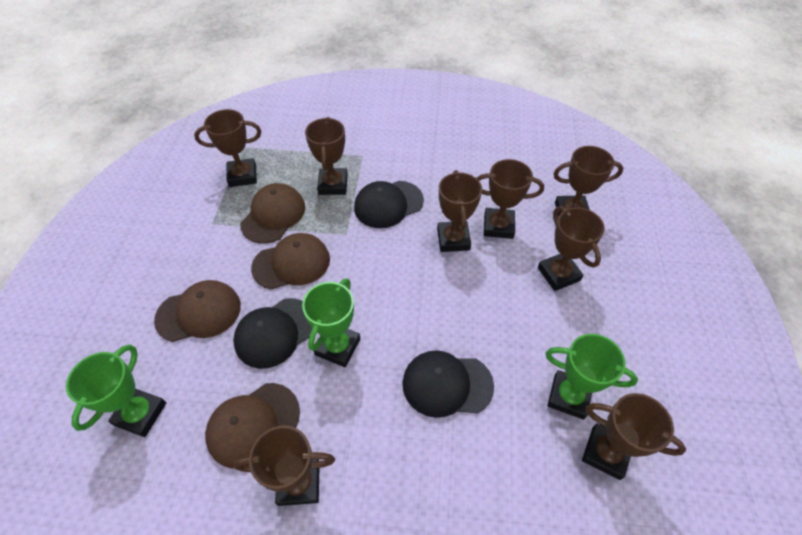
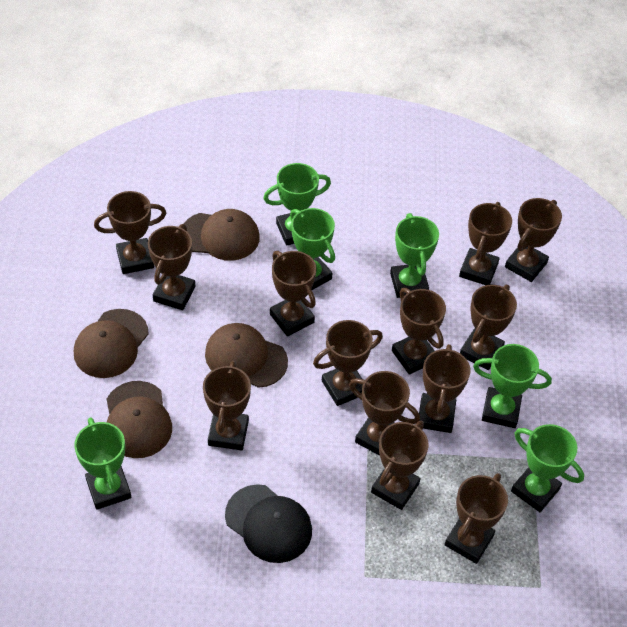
black cap: [233,298,313,369] [354,181,424,228] [402,350,494,418] = 3 -> [225,484,312,563] = 1
brown trophy: [194,109,261,187] [233,426,335,506] [305,117,348,195] [437,170,482,252] [477,159,544,239] [538,206,605,291] [554,146,624,217] [582,393,686,480] = 8 -> [94,191,166,274] [148,224,195,310] [203,361,251,450] [270,251,316,336] [313,320,383,406] [349,371,420,456] [371,421,429,510] [392,288,446,375] [419,344,470,433] [444,473,508,564] [459,202,512,285] [460,285,517,370] [505,198,562,282] = 13
green trophy: [66,344,166,437] [302,278,360,367] [545,334,638,419] = 3 -> [74,417,131,510] [263,163,331,246] [290,208,335,290] [390,213,439,298] [473,344,552,428] [511,424,584,512] = 6

